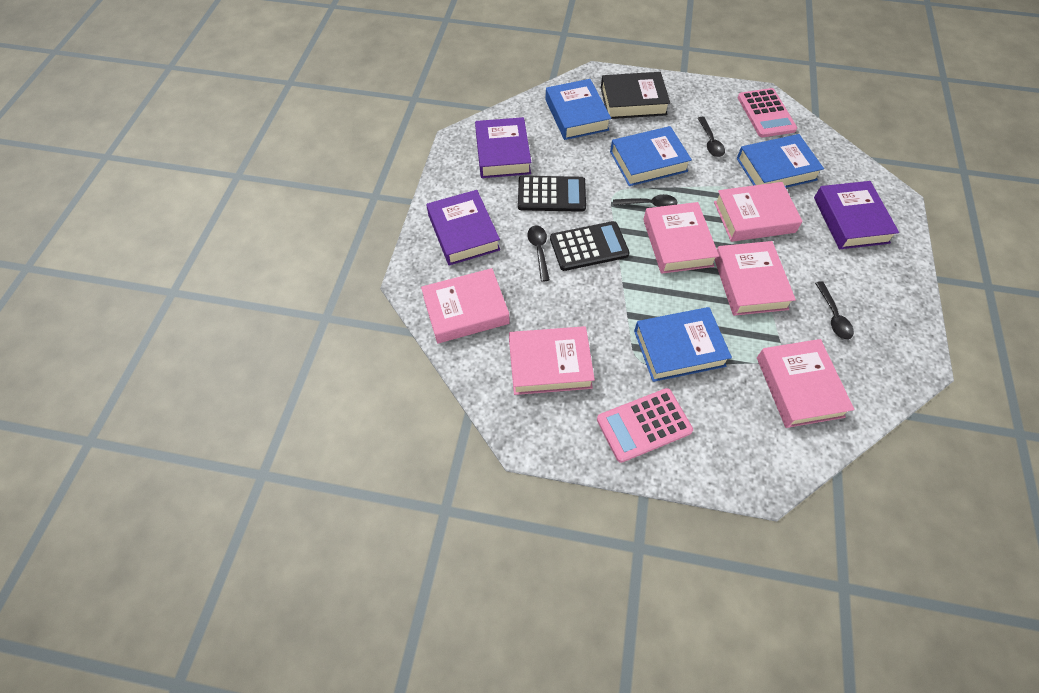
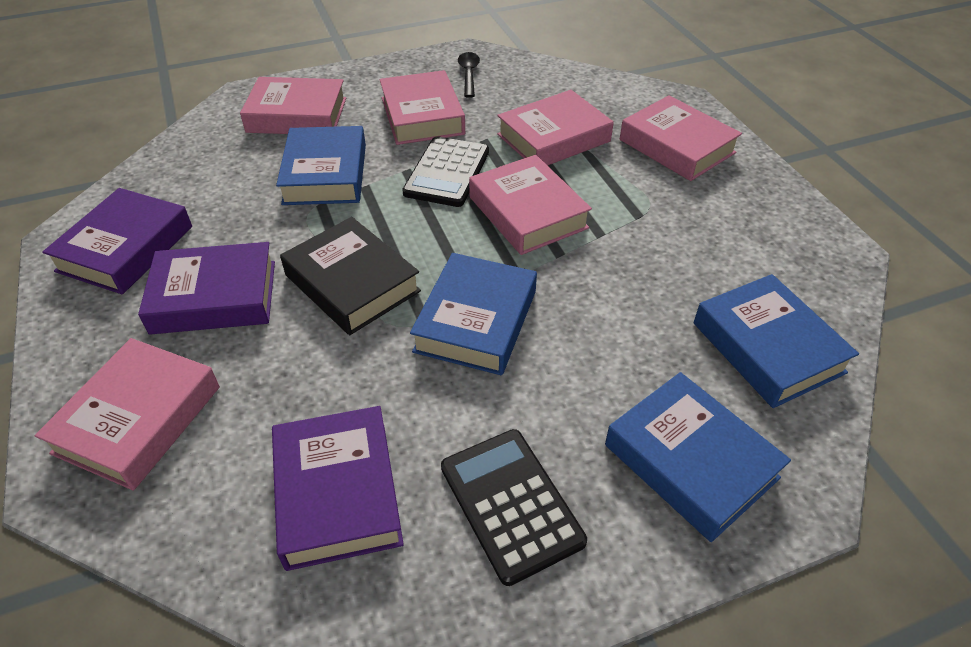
black spoon: [527,226,550,282] [613,194,677,207] [698,117,725,157] [815,281,854,340] = 4 -> [458,52,480,98] = 1
pink calculator: [597,388,693,463] [738,88,797,137] = 2 -> none = 0

